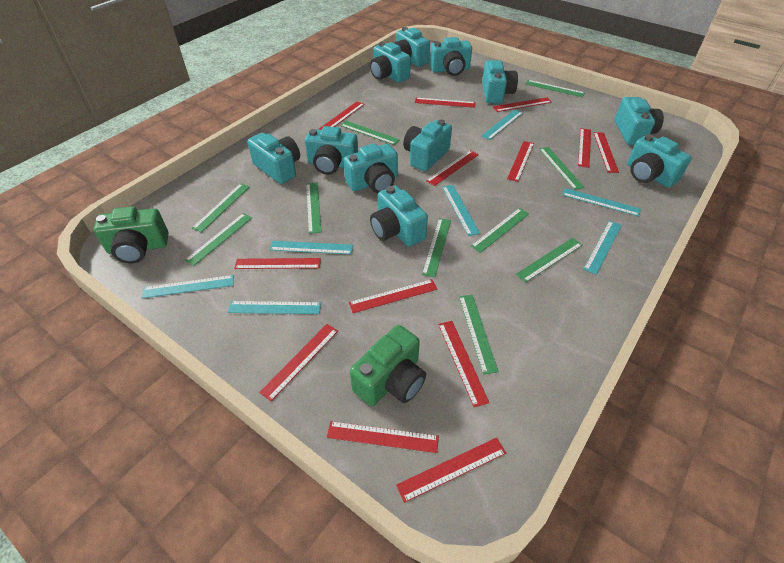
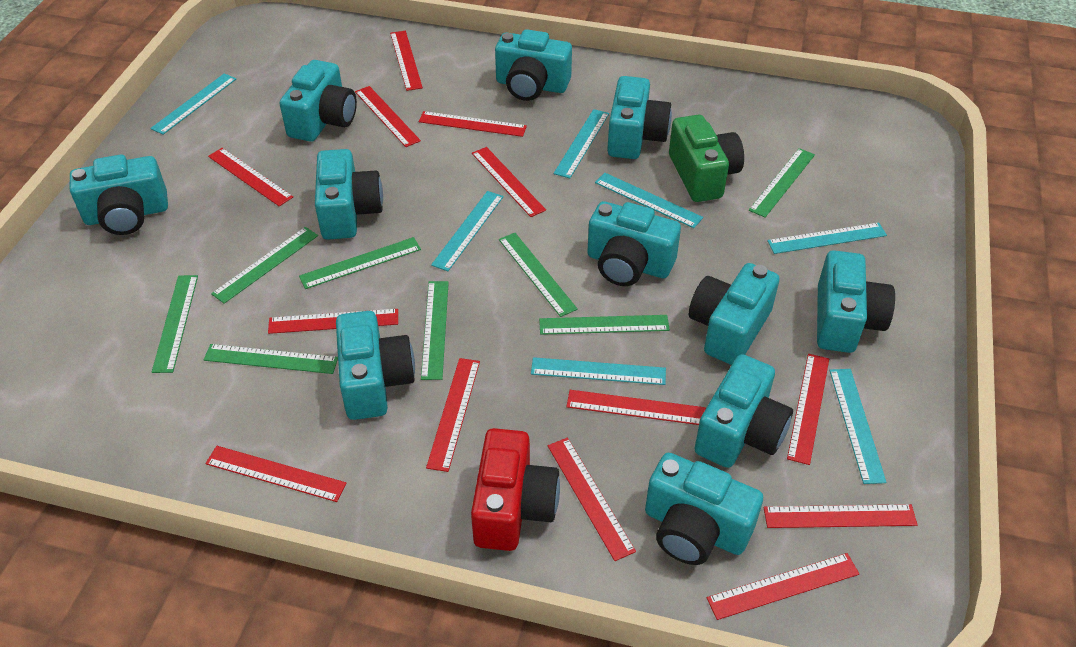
green camera: [93,206,169,263] [350,325,426,406] = 2 -> [669,114,744,202] = 1
green ruler: [184,213,252,266] [192,183,250,232] [306,183,321,234] [340,121,400,145] [422,218,451,277] [459,295,499,374] [471,208,529,253] [516,238,582,282] [526,80,585,97] [539,147,585,190] = 10 -> [152,275,198,373] [204,344,338,374] [211,227,318,304] [299,237,421,289] [421,281,449,380] [499,233,578,317] [539,315,670,335] [749,148,815,217] = 8
red camera: none = 0 -> [471,428,560,551] = 1

